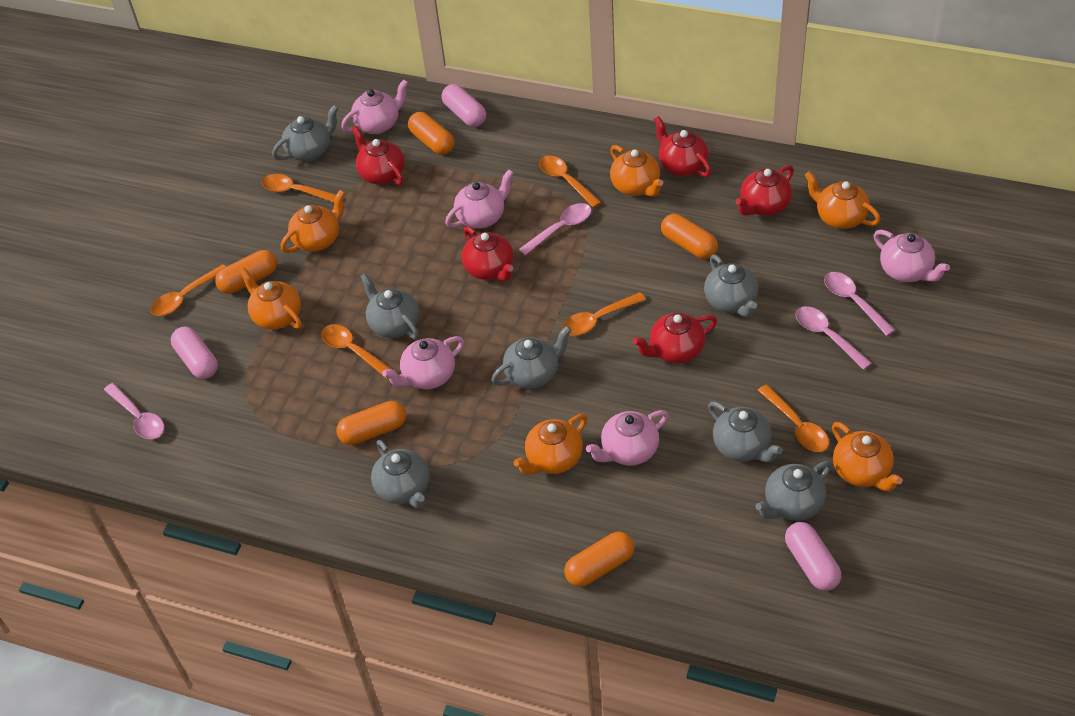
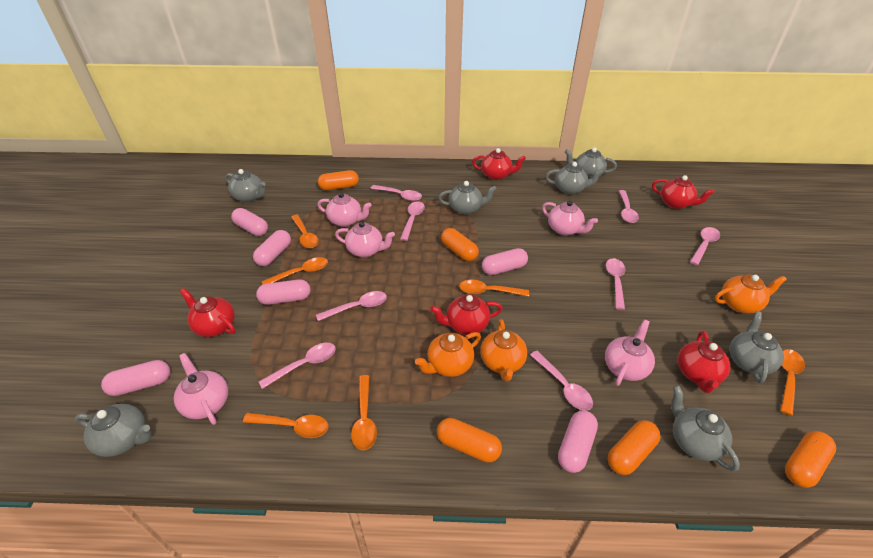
orange teapot: [239,268,302,330] [281,190,345,253] [514,414,587,475] [610,145,663,197] [805,171,881,229] [832,422,903,491] = 6 -> [415,332,481,377] [480,319,527,381] [715,275,787,313] = 3
pink capsule: [171,327,218,379] [442,84,486,127] [785,522,841,591] = 3 -> [101,360,170,396] [231,208,268,236] [253,230,291,266] [256,279,310,305] [482,248,528,275] [558,410,598,473] = 6
pink spoon: [104,383,164,439] [519,203,591,256] [795,306,872,370] [824,272,895,336] = 4 -> [259,343,336,389] [316,291,387,321] [370,185,422,201] [400,201,425,241] [530,351,593,411] [606,258,625,310] [619,190,639,223] [690,227,720,265] = 8

